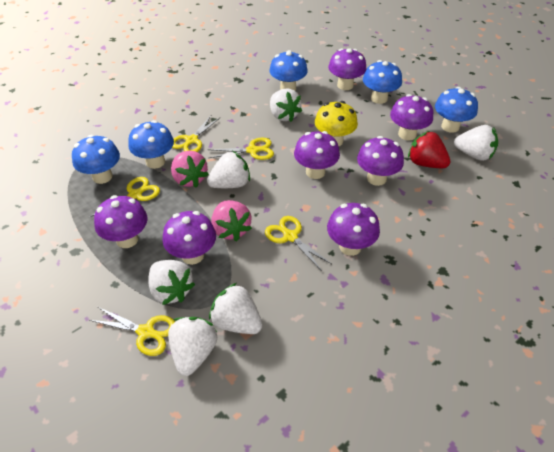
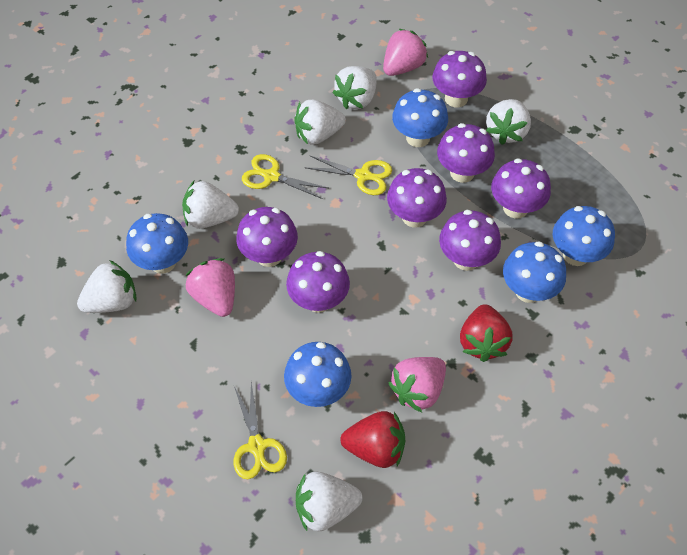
pink strawberry: [171,151,209,188] [212,200,252,241] = 2 -> [185,258,235,317] [383,29,428,76] [389,357,446,413] = 3
red strawberry: [408,131,450,168] = 1 -> [340,411,405,468] [460,304,512,362] = 2
yellow mushroom: [315,101,358,146] = 1 -> none = 0
yellow scissors: [89,307,175,356] [90,177,160,217] [172,116,220,152] [207,138,274,160] [265,216,332,271] = 5 -> [234,382,287,479] [242,154,328,199] [305,155,392,195] = 3

